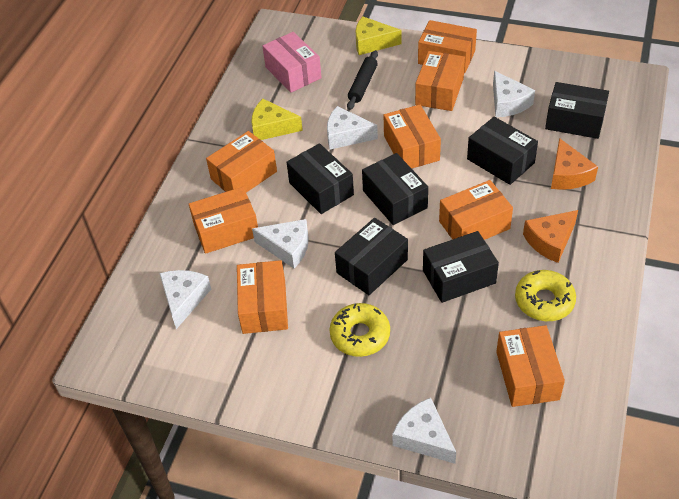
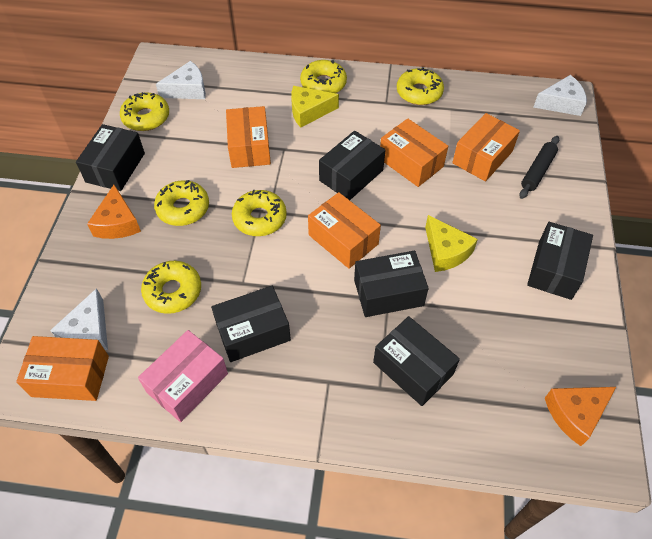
orange box: [189,187,258,254] [206,131,277,193] [237,260,288,334] [384,105,441,169] [415,51,465,111] [418,20,477,73] [439,180,513,240] [496,325,565,407] = 8 -> [16,336,109,401] [226,106,271,168] [308,192,381,269] [380,118,448,187] [452,113,520,182] = 5
white cheese: [159,270,211,329] [252,219,309,268] [327,106,378,150] [392,398,456,464] [493,71,535,117] = 5 -> [50,288,108,350] [156,61,206,99] [533,75,587,116] = 3
yellow donut: [329,303,390,357] [515,270,576,321] = 2 -> [120,92,169,131] [141,261,201,314] [154,180,209,226] [232,190,287,236] [300,60,347,93] [397,67,444,105] = 6

